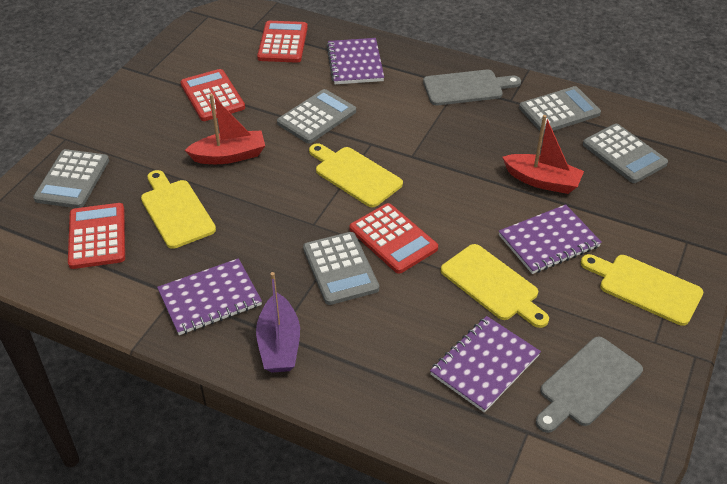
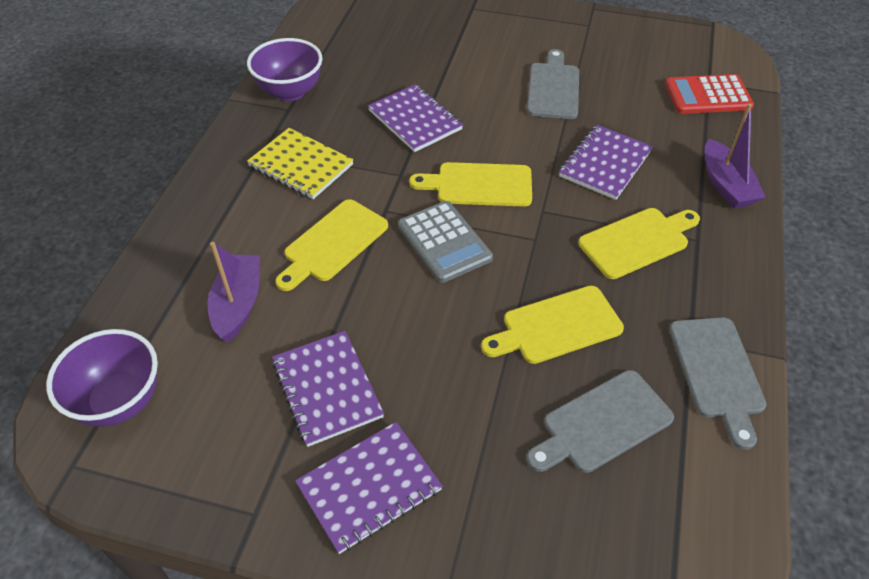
grey calculator: [33,149,109,208] [277,89,356,144] [303,232,379,305] [519,86,601,133] [583,124,668,183] = 5 -> [398,201,493,283] = 1
grey cutting board: [423,70,521,105] [536,337,643,433] = 2 -> [527,49,579,119] [527,370,674,473] [669,317,767,450] = 3
purple boat: [256,272,300,373] = 1 -> [207,242,260,342] [705,103,766,209] = 2
purple bowl: none = 0 -> [46,329,158,427] [247,38,322,101] = 2
red boat: [185,94,265,164] [502,115,584,194] = 2 -> none = 0
red calculator: [68,203,125,269] [180,69,245,121] [257,21,308,63] [349,203,438,274] = 4 -> [665,74,754,114] = 1
yellow notebook: none = 0 -> [247,128,354,199] = 1

